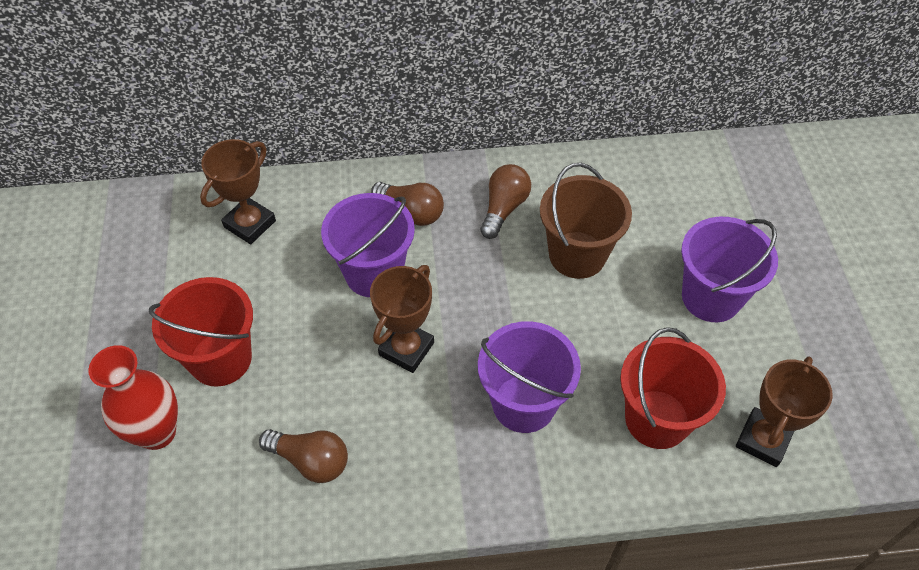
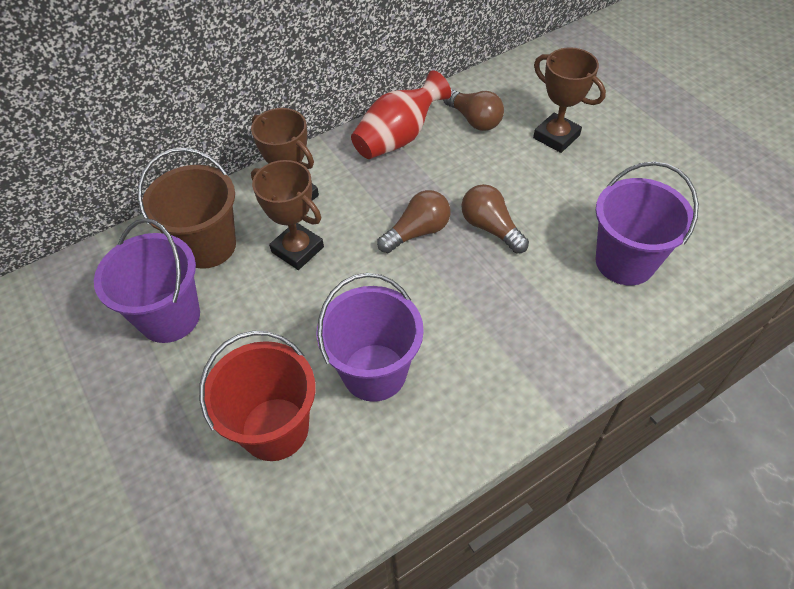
red bucket: [149,277,253,387] [620,327,726,449] = 2 -> [199,331,316,461] = 1

